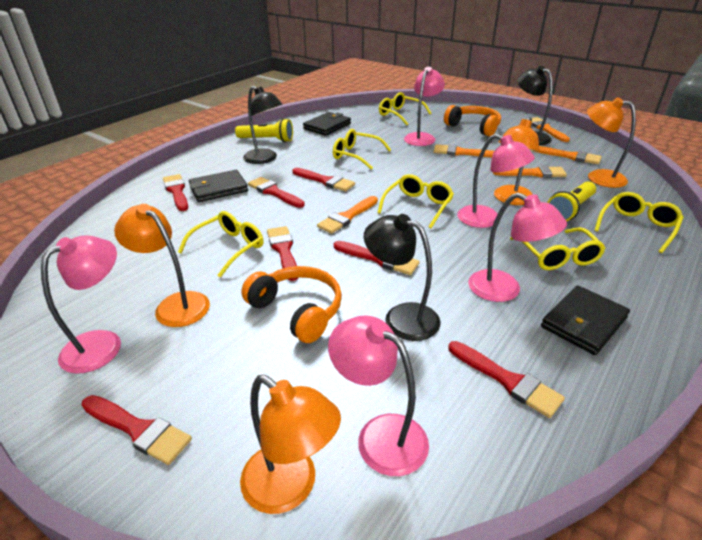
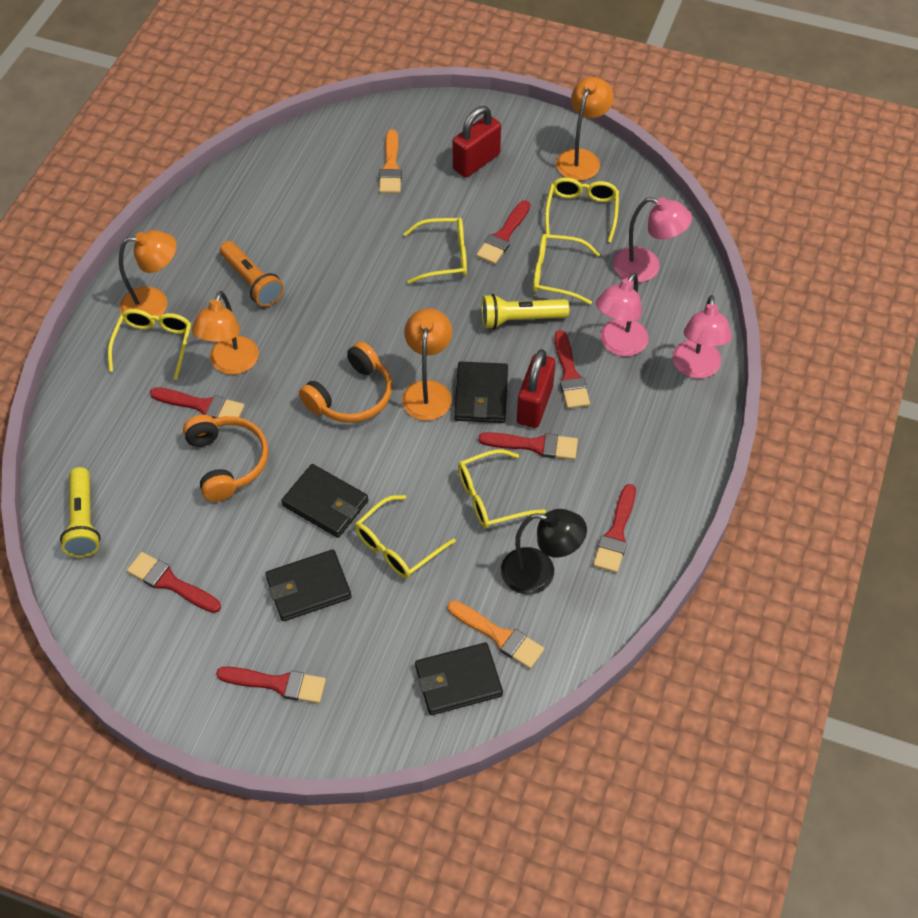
black lamp: [243,86,283,164] [364,214,441,341] [517,66,553,145] = 3 -> [501,509,587,595] = 1
black wallet: [189,170,248,202] [303,112,351,136] [541,285,630,355] = 3 -> [265,550,351,621] [281,464,368,538] [415,643,503,715] [454,362,508,423] = 4
orange brush: [317,196,378,234] [434,144,494,157] [493,166,567,178] [532,117,570,142] [534,146,602,164] = 5 -> [379,130,402,193] [448,600,544,669] = 2
orange flashlight: none = 0 -> [220,241,284,307] = 1
pink lamp: [41,235,121,374] [328,316,429,476] [404,67,445,146] [457,134,535,228] [468,193,567,302] = 5 -> [596,273,649,356] [613,197,692,282] [673,295,732,379] = 3
red padlock: none = 0 -> [453,106,501,178] [517,349,555,428] = 2

